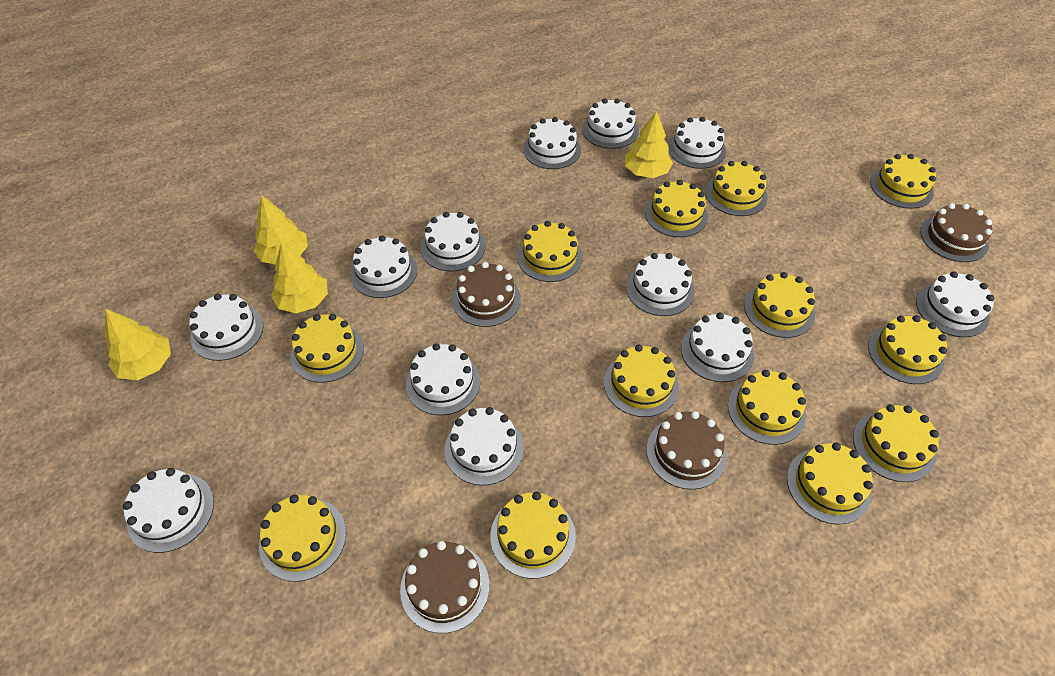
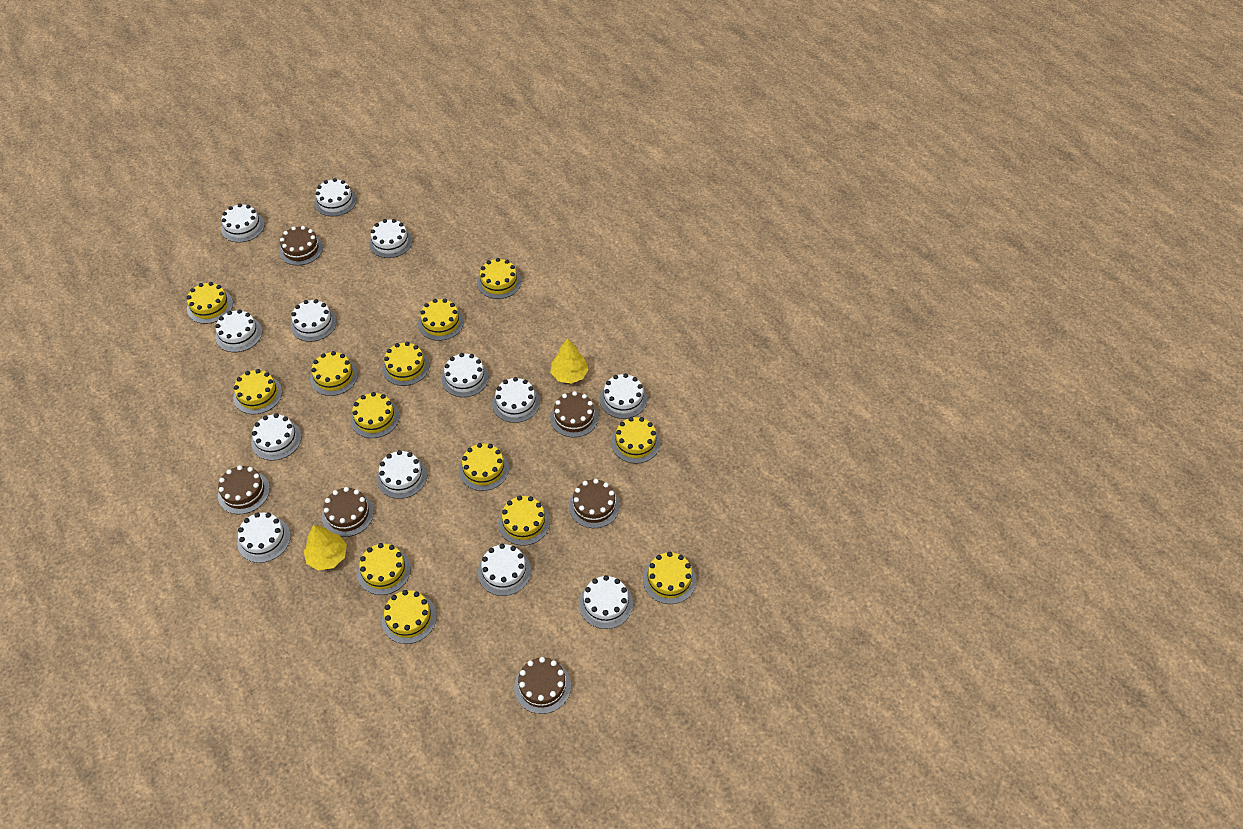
brown cake: [400,541,489,633] [452,262,521,327] [647,411,727,490] [920,203,992,262] = 4 -> [218,465,270,514] [279,226,323,266] [322,487,374,537] [514,657,571,714] [550,391,599,437] [569,479,620,528] = 6
white cake: [123,468,214,553] [189,294,264,361] [350,235,417,298] [406,343,480,415] [421,212,486,272] [445,407,524,485] [523,117,581,169] [582,99,639,149] [626,253,695,316] [668,117,726,169] [681,313,754,382] [916,271,994,337] = 12 -> [216,309,262,352] [221,203,265,243] [237,512,291,563] [251,413,302,461] [291,299,337,342] [315,178,357,216] [369,219,412,258] [377,450,427,499] [442,353,489,397] [478,544,531,596] [492,377,540,423] [579,575,633,629] [600,373,647,419] = 13
yellow tree: [105,309,171,380] [253,196,308,264] [271,242,328,313] [625,111,673,178] = 4 -> [304,525,347,571] [550,338,589,384] = 2

